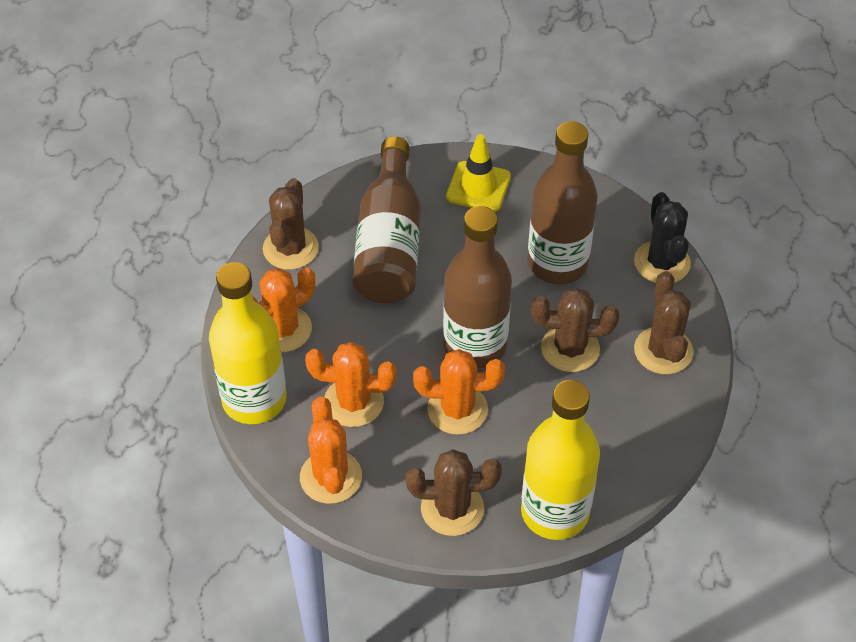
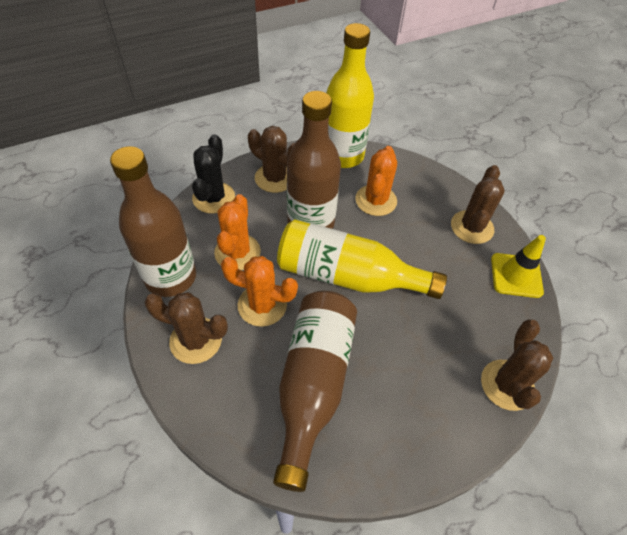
orange cactus: [252,268,315,352] [300,396,362,504] [305,342,397,427] [413,349,505,435] = 4 -> [214,194,261,270] [221,256,298,327] [355,146,397,216] = 3

